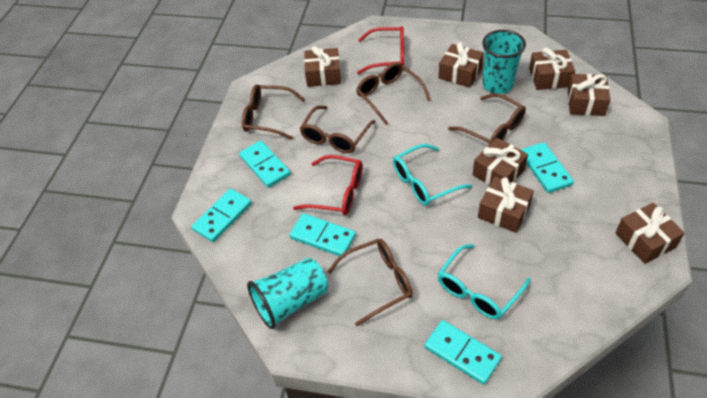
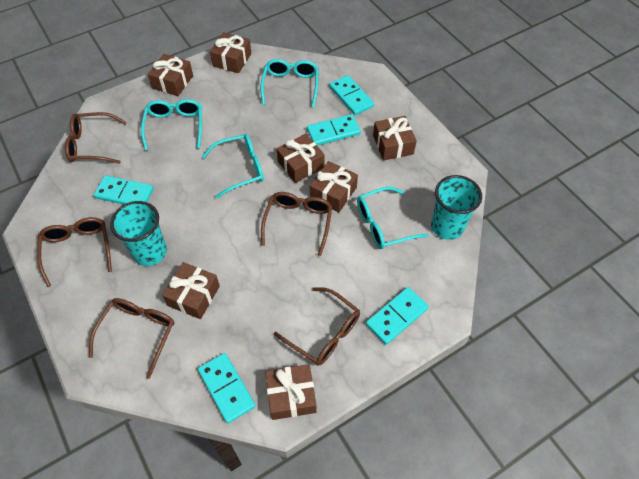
red glasses: [293,155,363,215] [357,26,405,74] = 2 -> none = 0
turquoise glasses: [393,144,473,206] [438,244,531,320] = 2 -> [141,99,202,151] [202,134,264,199] [261,59,318,108] [357,187,429,249] = 4

